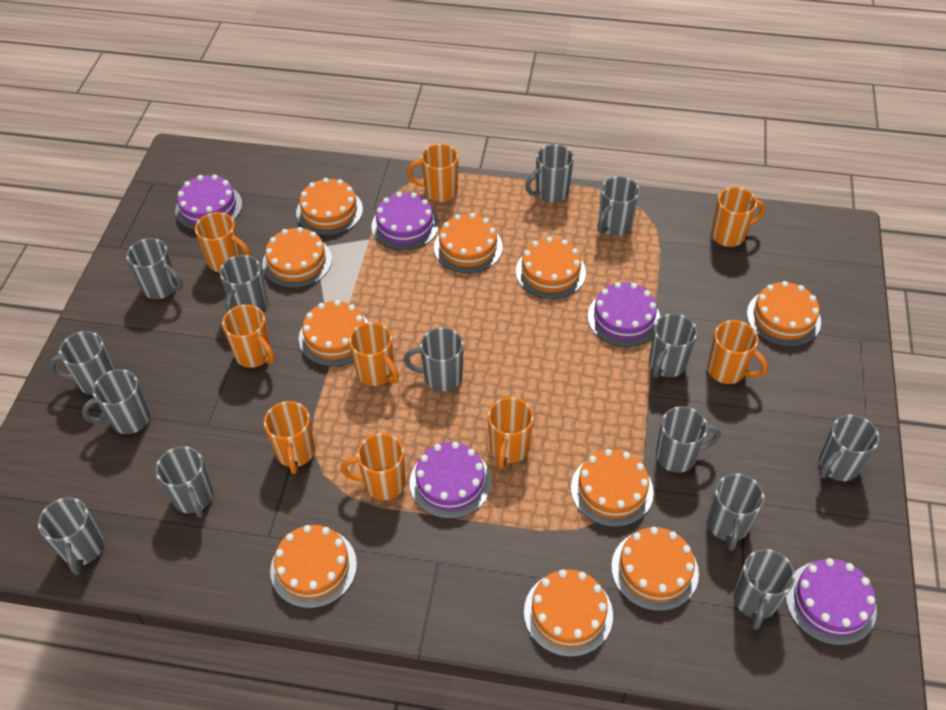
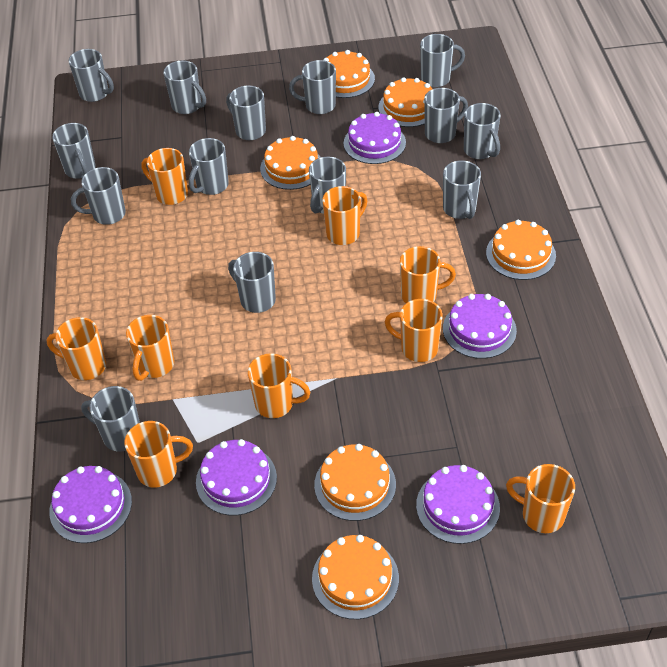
orange cake: [262,227,332,288] [270,525,357,608] [296,178,363,236] [299,300,369,367] [434,213,503,273] [516,237,586,299] [524,569,613,657] [571,449,654,527] [611,527,699,611] [747,281,821,347] = 10 -> [260,136,321,190] [312,535,399,619] [314,444,396,521] [324,50,375,98] [378,77,432,127] [486,220,556,280] = 6

